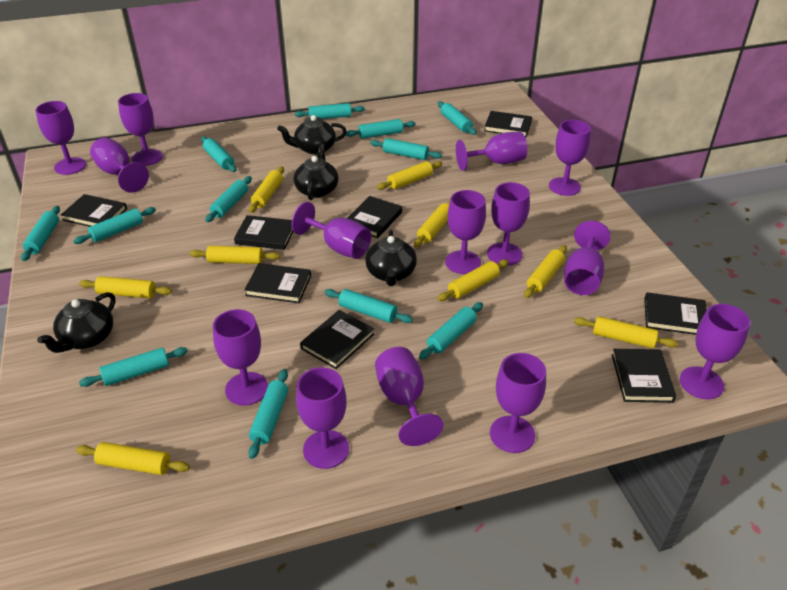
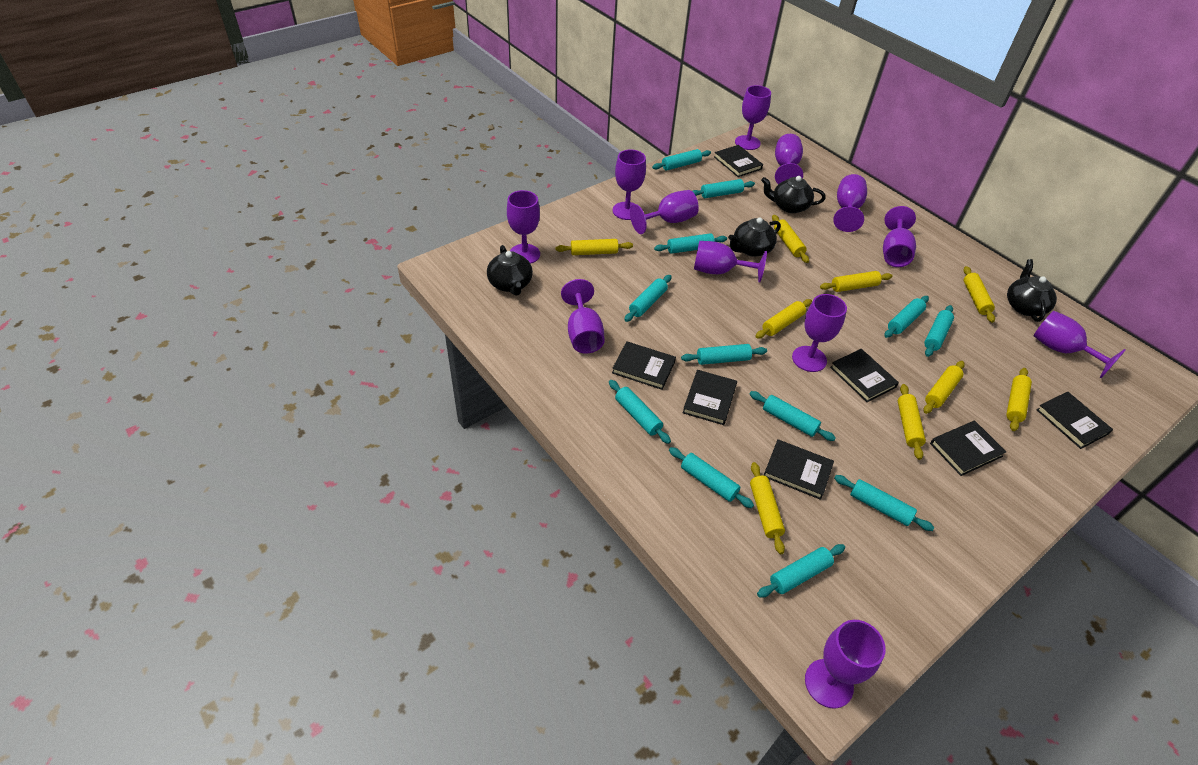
black book: [61,194,127,227] [234,215,293,250] [245,263,311,303] [300,310,374,369] [347,196,402,238] [484,111,532,137] [612,349,676,403] [644,292,707,335] = 8 -> [612,341,676,390] [683,370,737,425] [714,145,763,177] [763,439,834,500] [830,349,899,402] [930,421,1006,476] [1037,392,1113,449] = 7
purple goblet: [35,101,86,175] [90,137,149,192] [118,93,163,166] [213,309,268,405] [292,202,371,259] [296,367,349,469] [375,347,443,446] [445,190,486,274] [456,132,527,171] [487,182,530,266] [490,353,546,453] [549,120,591,196] [564,221,611,295] [680,304,750,399] = 14 -> [507,190,540,264] [561,279,605,354] [613,149,646,220] [630,190,699,234] [694,241,767,283] [735,85,771,150] [775,134,803,184] [792,294,847,372] [805,620,886,709] [833,174,867,232] [883,206,916,267] [1034,311,1126,378] = 12

